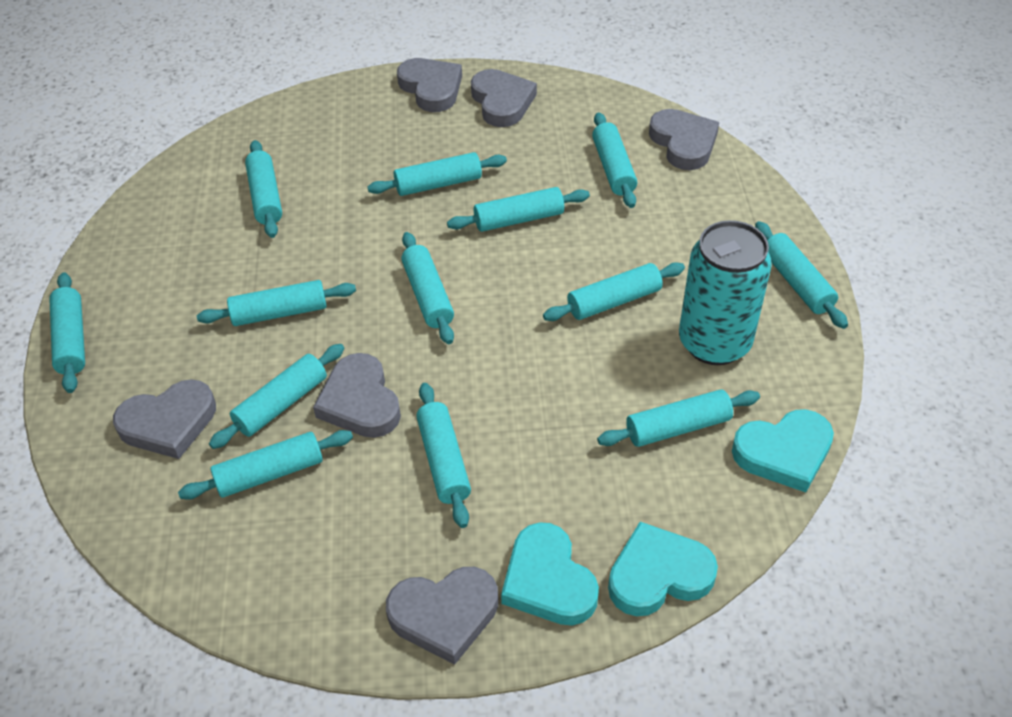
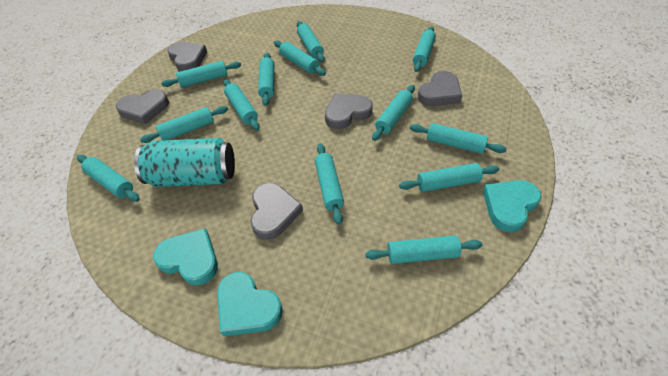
grey heart: [113,379,216,459] [313,353,401,438] [386,567,498,665] [397,58,462,112] [471,69,537,127] [649,109,719,170] = 6 -> [116,89,169,125] [167,42,207,71] [251,183,303,240] [325,93,373,129] [418,71,462,106] = 5

